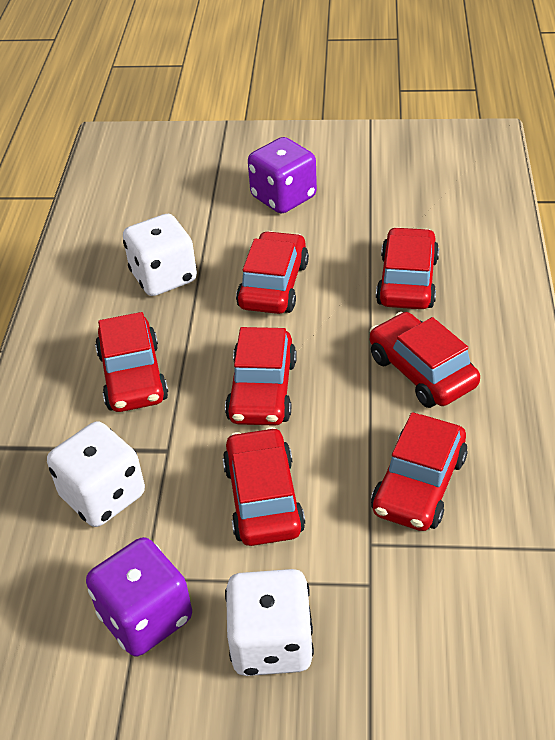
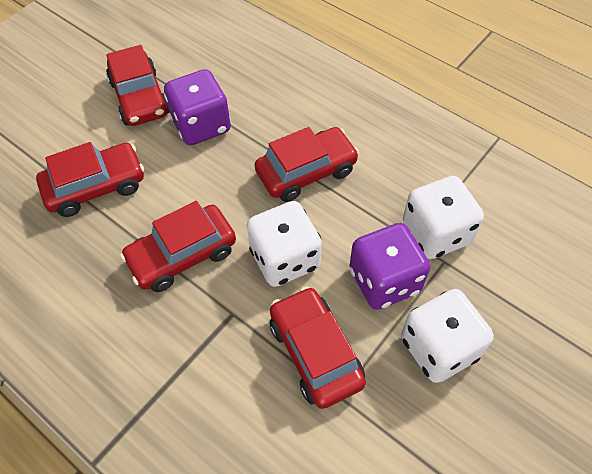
red car: [95,312,168,412] [222,427,305,546] [225,327,297,426] [236,231,309,314] [370,312,480,408] [371,412,468,531] [376,227,439,309] = 7 -> [36,142,144,217] [106,45,169,126] [120,201,236,292] [254,127,359,202] [270,286,366,409] = 5

